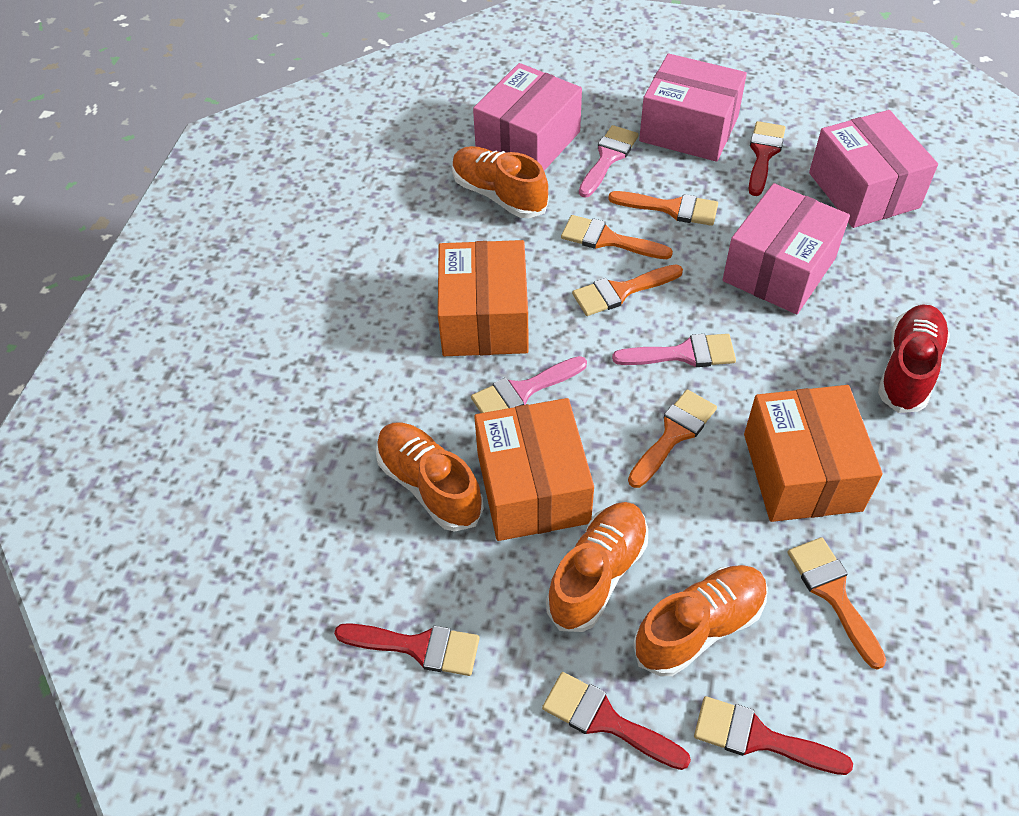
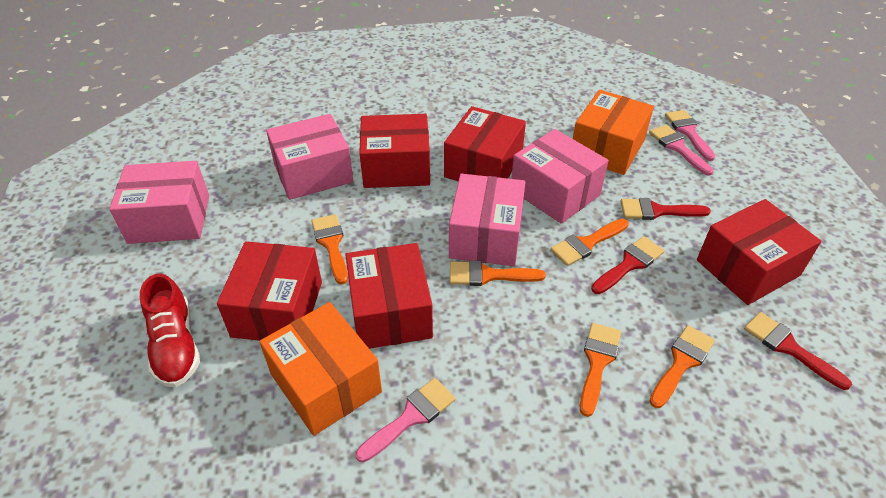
orange box: [438,240,529,356] [474,398,594,541] [744,385,883,522] = 3 -> [259,302,382,436] [573,90,654,175] = 2
orange shoe: [376,422,484,532] [452,146,549,218] [546,502,648,632] [633,565,768,676] = 4 -> none = 0
red box: none = 0 -> [217,241,322,341] [345,243,433,349] [359,114,430,188] [444,106,526,181] [697,199,821,305] = 5
red brush: [334,623,480,676] [542,672,691,770] [694,696,853,775] [748,121,786,196] = 4 -> [591,236,665,294] [621,198,711,220] [744,312,852,390] = 3

